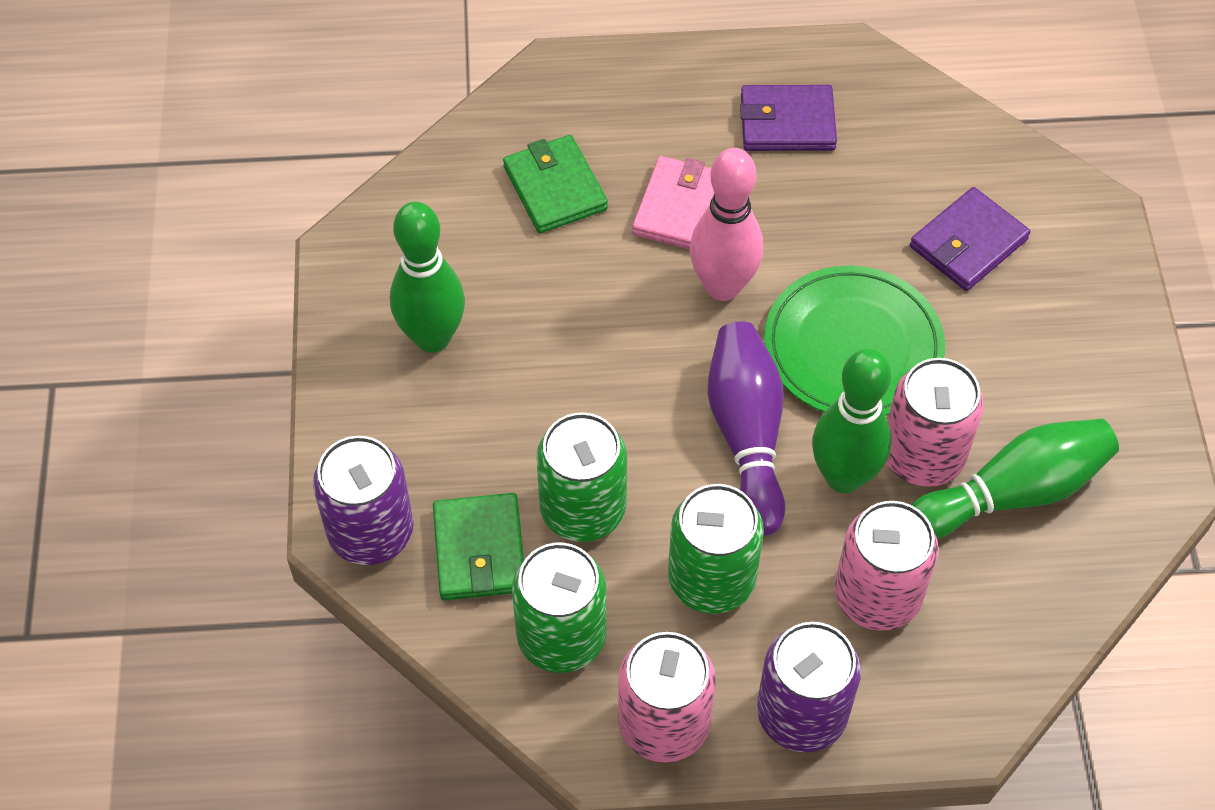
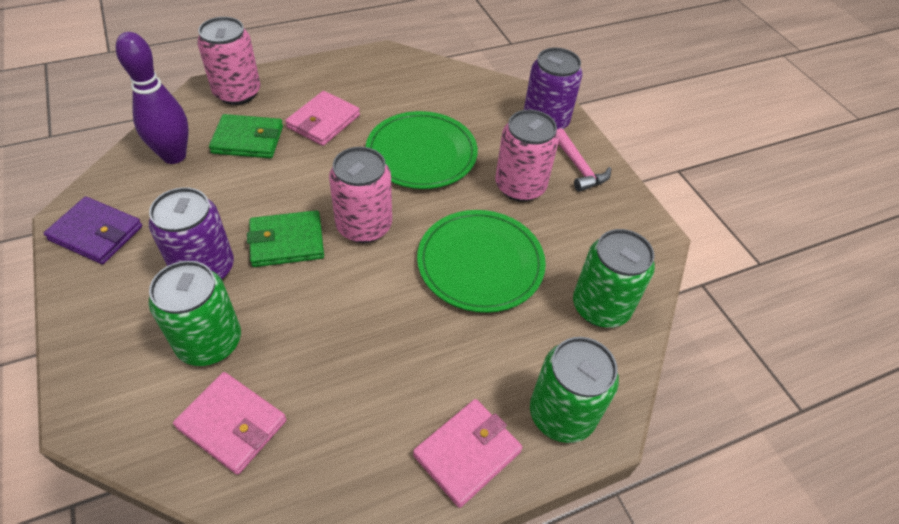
green bowling pin: [390,202,465,353] [812,348,891,493] [912,419,1119,539] = 3 -> none = 0
green plate: [764,266,945,416] = 1 -> [366,111,478,189] [417,210,546,313] = 2
pink bowling pin: [690,148,763,301] = 1 -> none = 0
pink hammer: none = 0 -> [557,128,611,192] = 1
pink wallet: [632,156,714,250] = 1 -> [173,372,287,475] [285,91,360,146] [413,399,523,508] = 3
purple wallet: [740,85,837,151] [910,187,1030,291] = 2 -> [44,196,142,264] = 1

